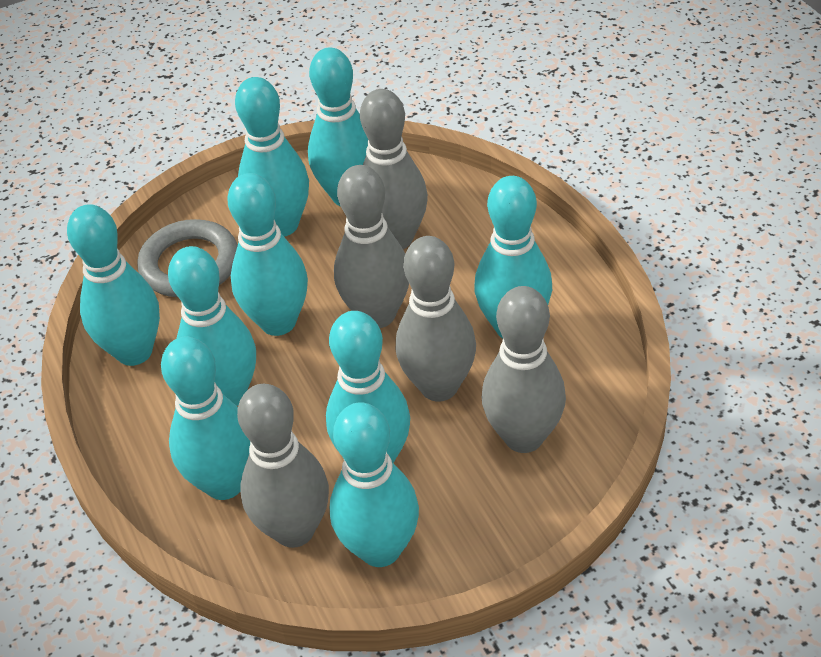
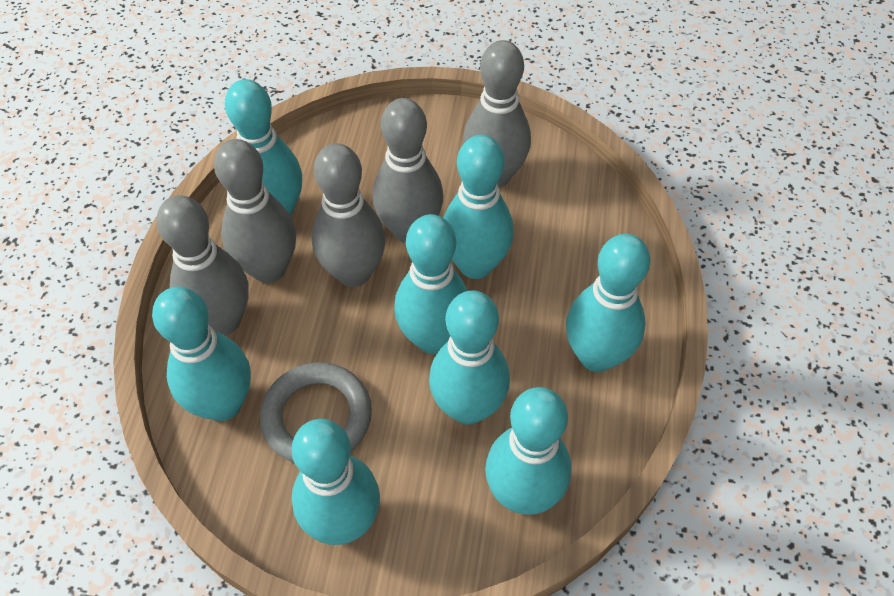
turquoise bowling pin: [67,204,160,366] [161,337,250,500] [168,246,256,406] [227,173,308,336] [235,77,309,237] [308,47,368,207] [326,311,410,463] [330,402,419,567] [474,176,552,338] = 9 -> [152,287,251,421] [225,79,302,216] [292,419,380,545] [394,214,468,354] [429,290,510,425] [443,135,514,279] [485,387,572,515] [566,234,650,372] = 8

